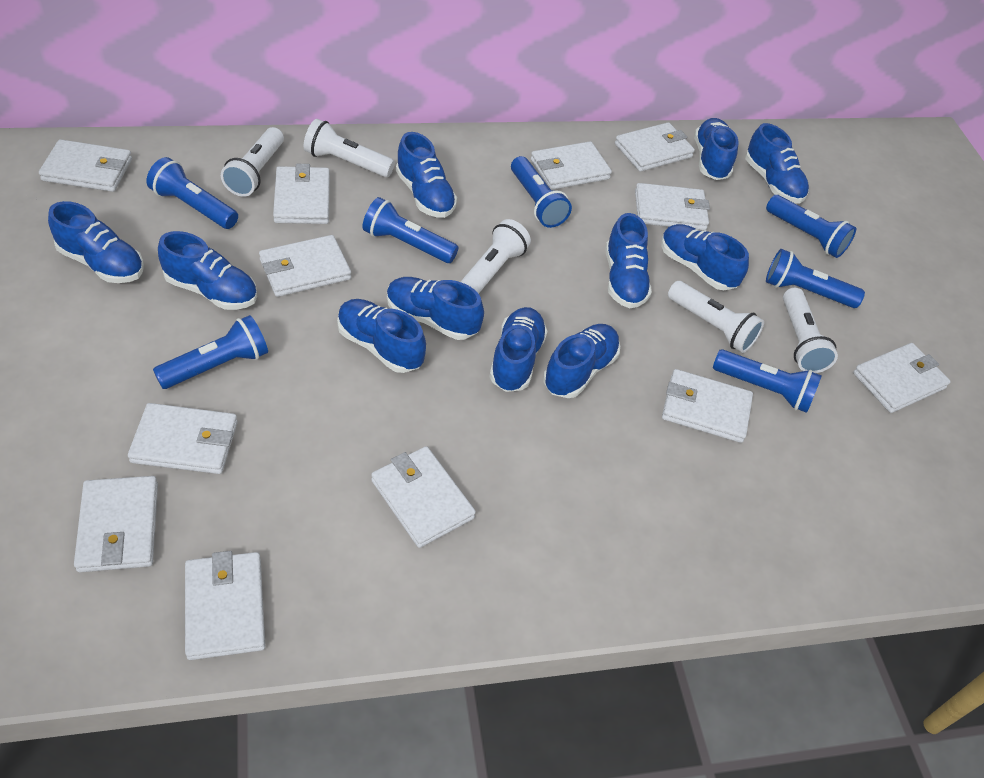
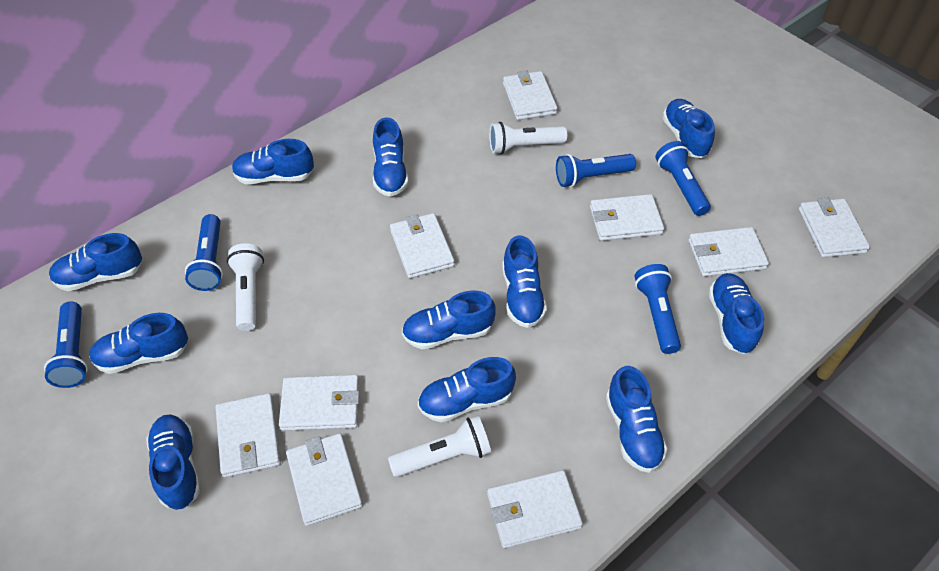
blue flashlight: [147,157,238,229] [153,315,268,389] [363,197,458,263] [511,156,572,228] [713,349,822,413] [766,195,856,258] [766,249,865,308] = 7 -> [44,302,88,388] [185,214,223,291] [556,154,636,187] [635,264,681,354] [655,141,711,216] = 5
white flashlight: [221,127,284,197] [304,119,395,177] [461,219,531,294] [668,281,764,353] [783,288,838,373] = 5 -> [227,243,264,331] [388,416,491,477] [489,122,567,154] = 3
white wallet: [39,139,132,192] [74,476,158,572] [128,403,238,474] [185,551,265,660] [259,235,351,297] [273,164,330,224] [371,446,476,548] [531,141,612,190] [615,122,695,172] [635,183,710,230] [662,369,753,443] [853,343,951,413] = 12 -> [216,393,281,478] [279,375,359,431] [286,433,363,526] [390,213,455,278] [487,470,583,548] [503,71,557,120] [590,194,664,241] [688,227,769,277] [799,197,870,258] = 9

